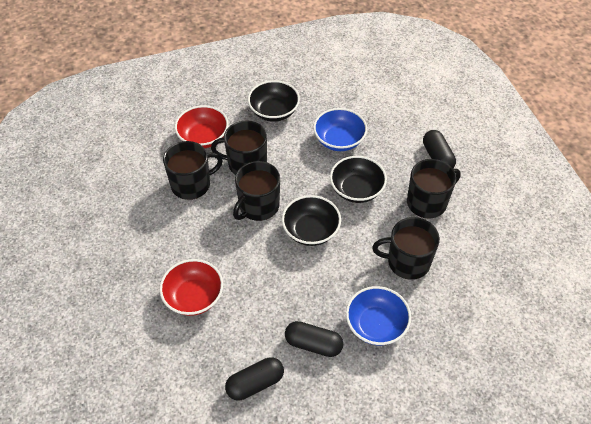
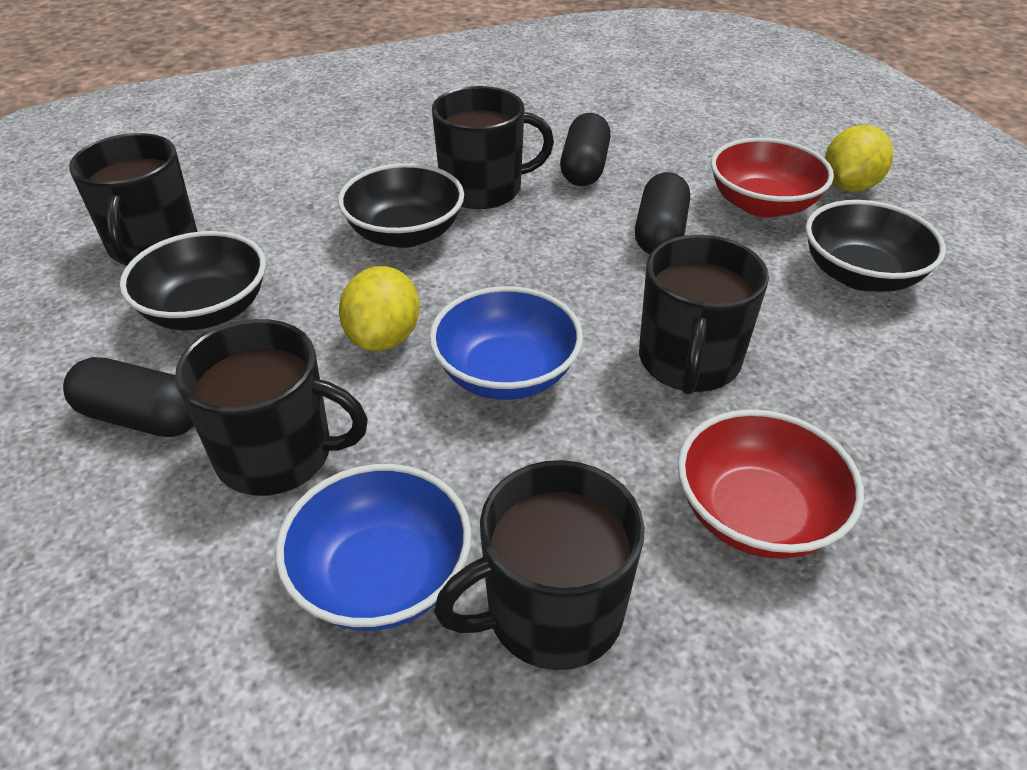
yellow lemon: none = 0 -> [339,266,420,351] [825,125,893,192] = 2

